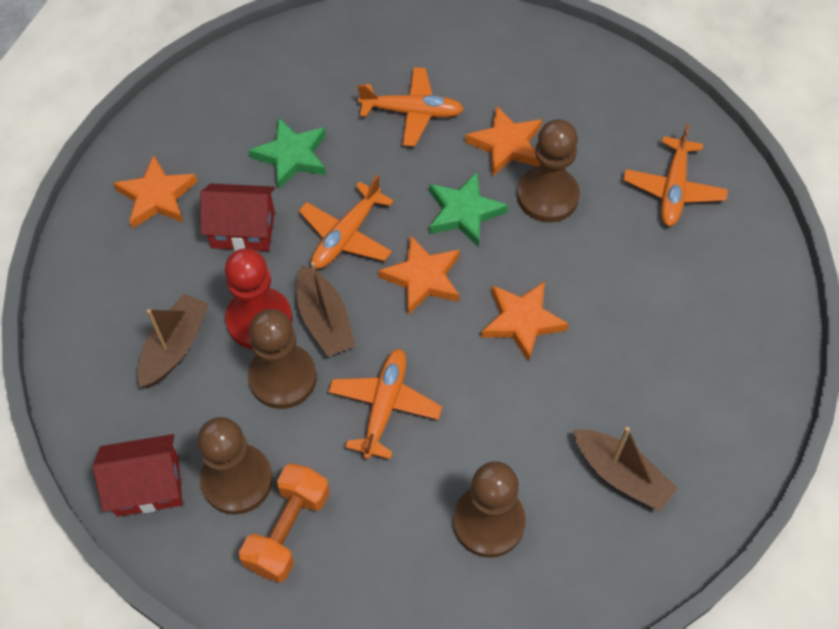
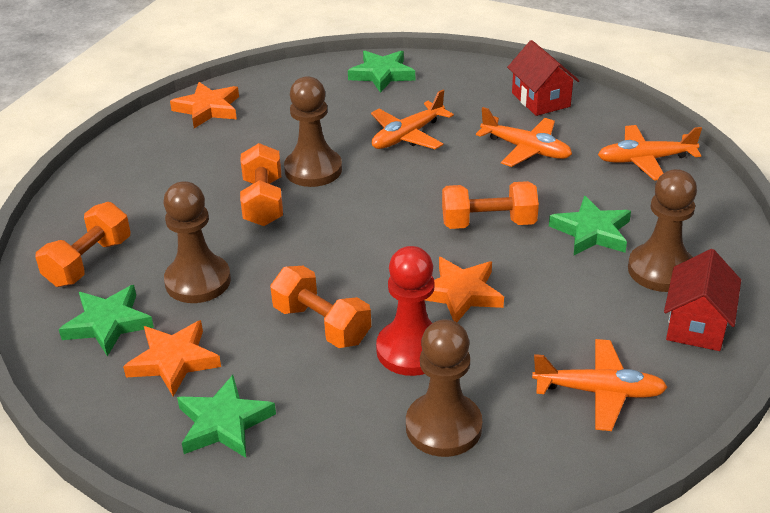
brown boat: [137,294,209,388] [297,262,355,357] [573,427,678,512] = 3 -> none = 0
green star: [249,117,326,189] [429,172,508,247] = 2 -> [59,285,154,357] [177,375,276,458] [348,51,415,93] [549,196,631,255] = 4
orange dumbbell: [239,464,330,583] = 1 -> [35,202,130,287] [240,143,283,226] [270,266,371,348] [442,181,539,229] = 4
orange star: [113,155,198,229] [378,235,460,315] [465,105,542,176] [481,281,569,362] = 4 -> [123,320,221,397] [170,82,239,128] [425,257,504,322] = 3

